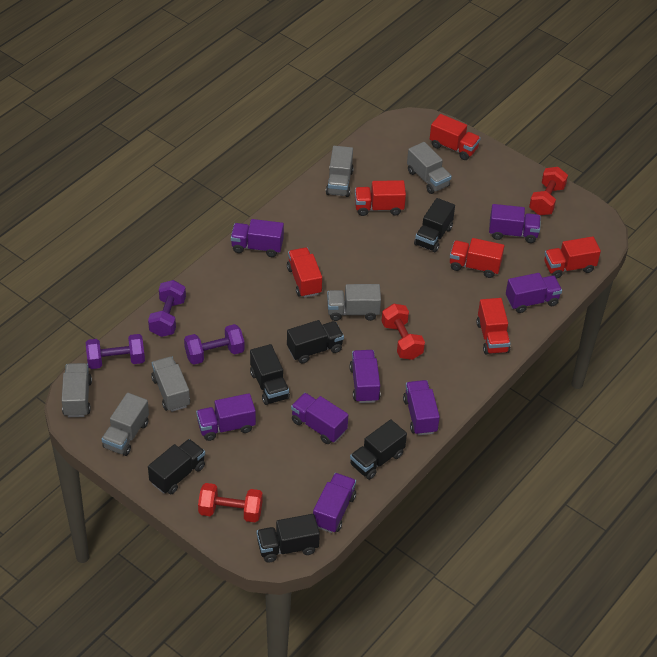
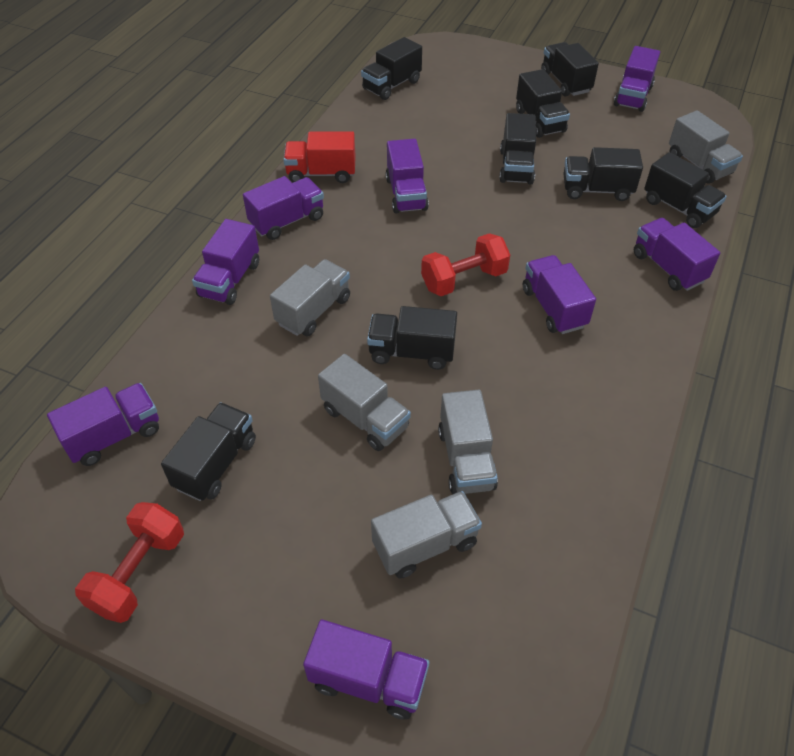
black truck: [148,439,205,494] [250,344,290,405] [257,514,320,563] [287,320,344,363] [350,419,407,480] [414,198,455,253] = 6 -> [161,402,256,501] [361,37,422,100] [367,306,457,370] [499,113,536,184] [516,69,570,138] [541,42,599,96] [563,147,643,201] [644,152,727,228] = 8
grey truck: [62,363,92,417] [102,393,149,456] [151,356,190,412] [326,146,354,197] [327,284,381,321] [407,142,452,194] = 6 -> [270,259,350,336] [318,354,411,451] [371,491,482,579] [438,390,498,494] [669,110,743,183] = 5
purple dumbbell: [86,334,145,369] [148,280,186,337] [184,324,245,365] = 3 -> none = 0
red dumbbell: [198,483,263,523] [382,304,425,360] [529,167,568,215] = 3 -> [75,502,184,623] [421,233,510,296] = 2
red truck: [287,247,322,298] [355,180,406,216] [430,114,481,160] [450,238,504,278] [476,298,510,355] [544,236,601,278] = 6 -> [283,131,356,183] = 1

